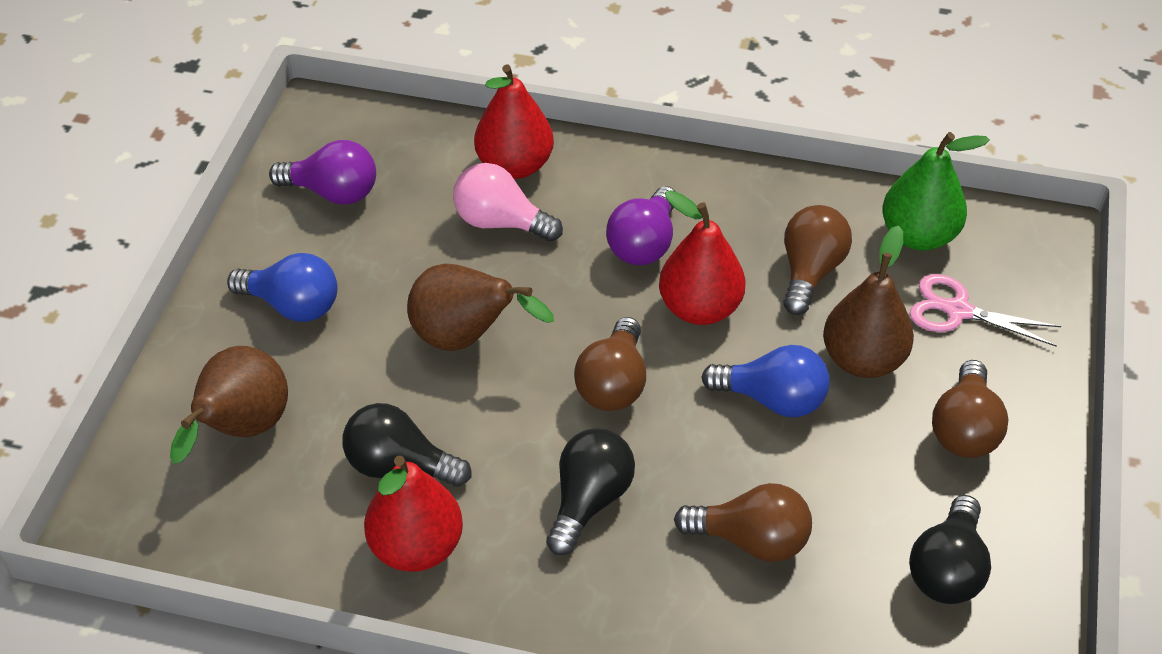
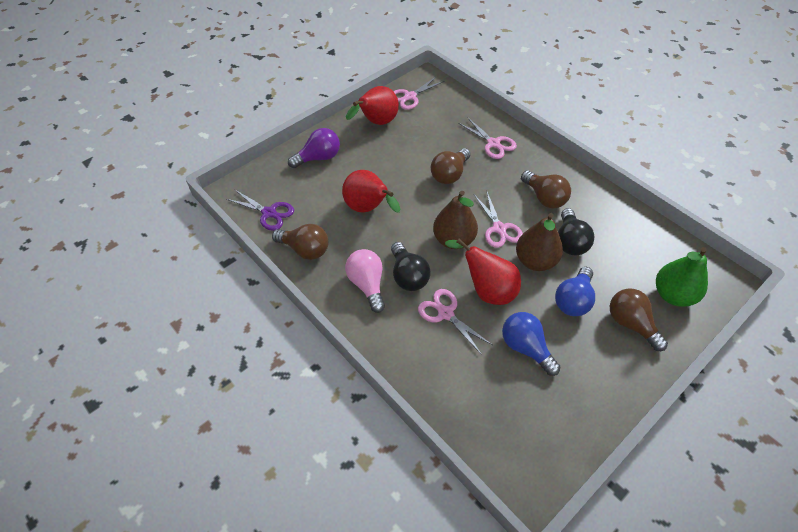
black light bulb: [343,403,471,487] [546,428,635,556] [909,495,991,604] = 3 -> [391,242,431,291] [558,208,594,255] = 2
brown pear: [170,346,288,464] [407,263,554,351] [823,226,914,378] = 3 -> [433,191,478,249] [516,213,563,271] = 2
pink scissors: [910,274,1061,347] = 1 -> [393,76,445,110] [418,289,492,355] [458,117,517,159] [474,192,523,248] = 4
purple light bulb: [269,140,376,205] [606,186,676,265] = 2 -> [288,128,340,168] = 1
purple scissors: none = 0 -> [226,189,294,231] = 1

